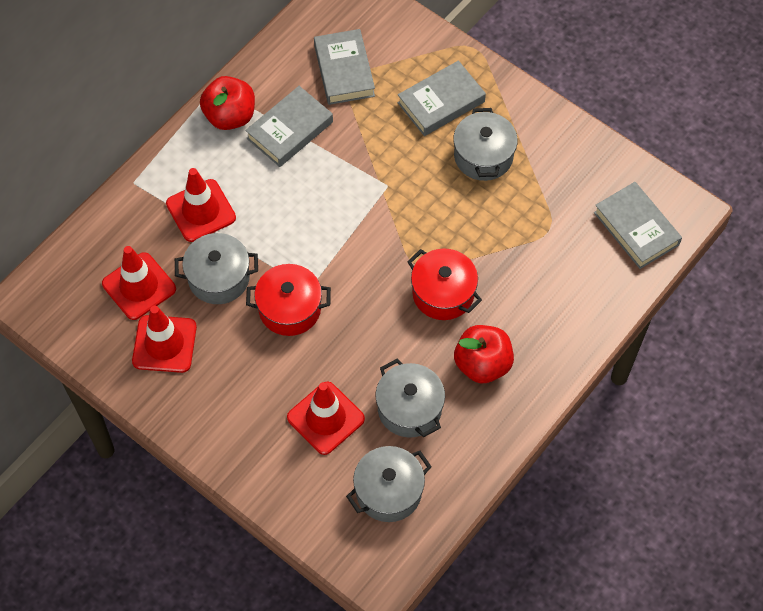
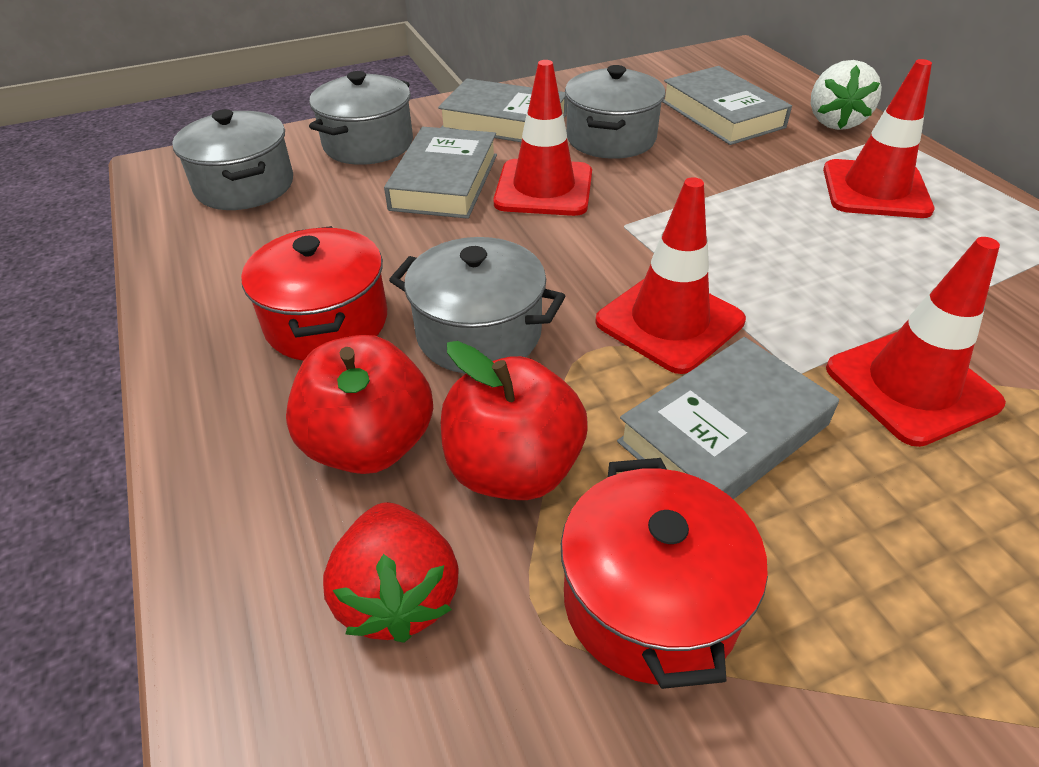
red strawberry: none = 0 -> [323,502,459,643] = 1
white strawberry: none = 0 -> [811,60,882,130] = 1

